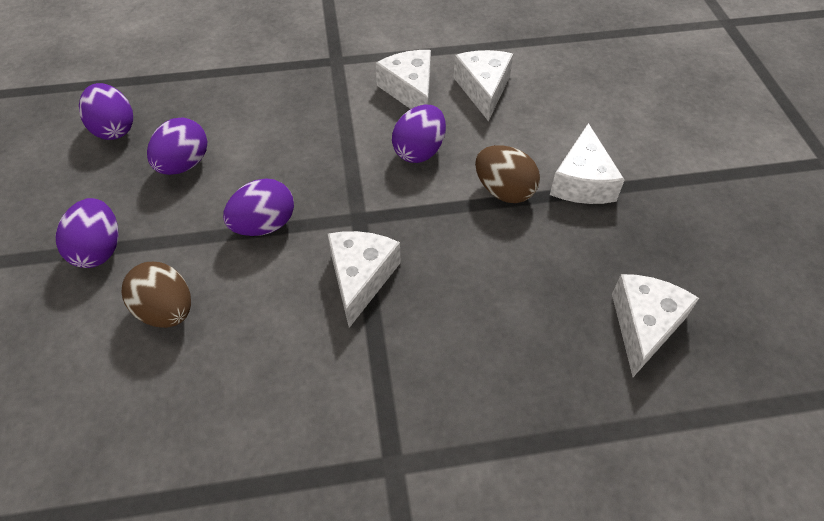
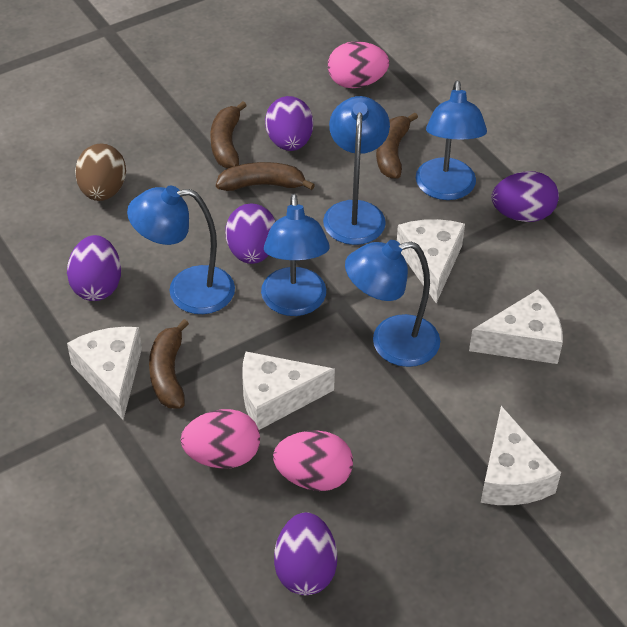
blue lamp: none = 0 -> [127,186,235,314] [261,194,330,316] [323,96,390,245] [345,240,440,367] [416,81,487,200] = 5
brown banana: none = 0 -> [149,319,189,409] [210,101,247,168] [216,162,315,191] [376,113,418,179] = 4
brown egg: [122,262,191,328] [475,145,540,203] = 2 -> [75,144,126,201] = 1
pink egg: none = 0 -> [180,409,260,469] [273,430,353,491] [328,41,389,88] = 3

